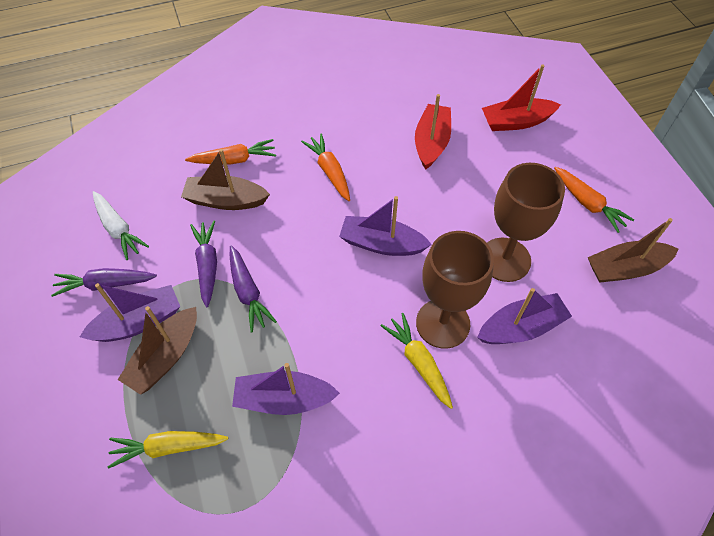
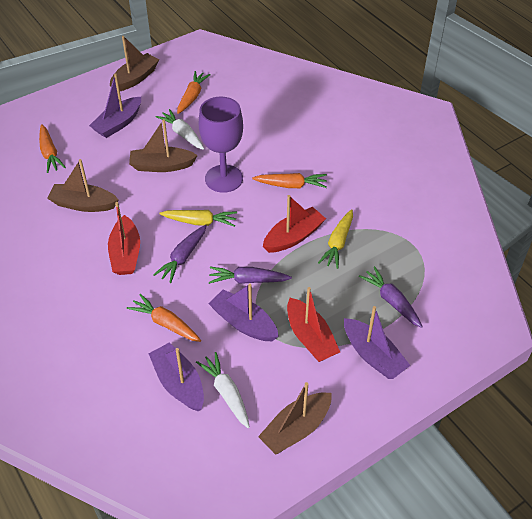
brown boat: [118,306,197,395] [181,149,270,210] [588,218,678,283] = 3 -> [47,159,119,212] [110,36,159,91] [129,119,198,172] [258,382,332,455] = 4
brown goblet: [416,231,494,349] [487,163,565,282] = 2 -> none = 0
orange carrot: [185,139,276,164] [301,133,350,201] [554,167,634,233] = 3 -> [39,124,66,173] [127,294,201,342] [177,71,211,114] [252,173,327,188] = 4
purple goblet: none = 0 -> [199,97,243,193] = 1
red boat: [415,94,451,170] [482,64,561,131] = 2 -> [108,202,140,275] [263,195,326,253] [287,287,340,362] = 3
white carrot: [93,191,149,260] = 1 -> [156,109,204,150] [196,352,250,428] = 2

